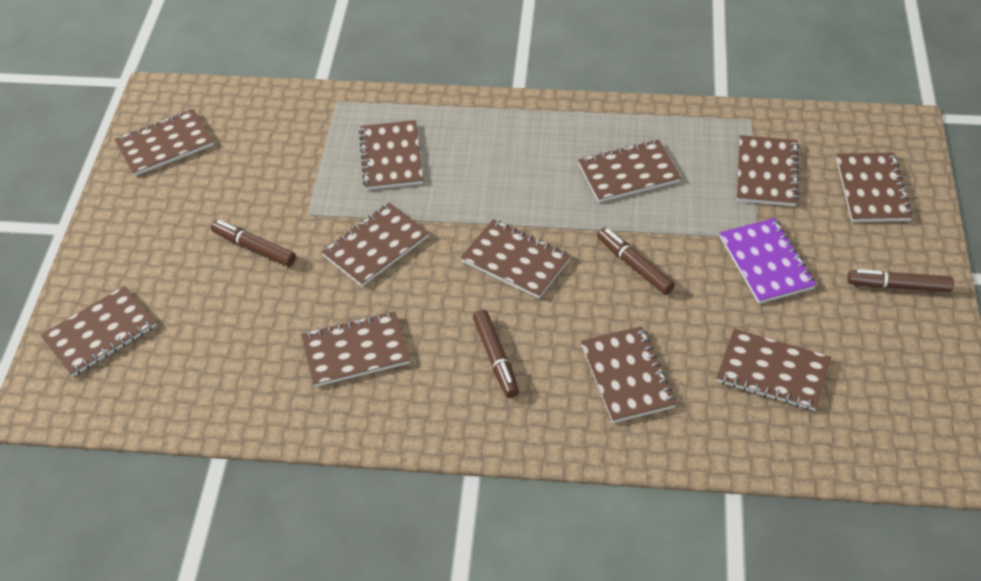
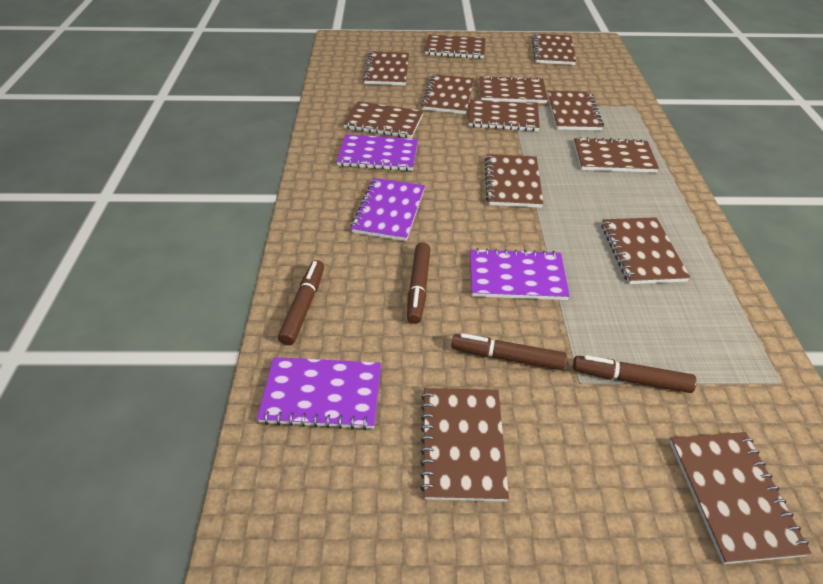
brown notebook: [40,286,157,377] [114,109,214,176] [301,311,410,387] [321,203,429,287] [359,120,423,190] [460,219,571,299] [578,140,681,202] [581,326,676,423] [717,329,831,411] [737,135,799,206] [836,152,913,222] = 11 -> [343,101,423,138] [363,51,409,85] [421,74,474,114] [421,388,509,502] [425,34,486,59] [468,99,540,131] [479,75,548,103] [485,154,543,208] [532,34,576,65] [547,91,604,131] [574,137,659,173] [601,217,690,284] [670,432,812,564] = 13
purple notebook: [720,218,817,304] = 1 -> [257,357,381,430] [336,134,418,171] [351,178,425,241] [470,248,570,300] = 4

